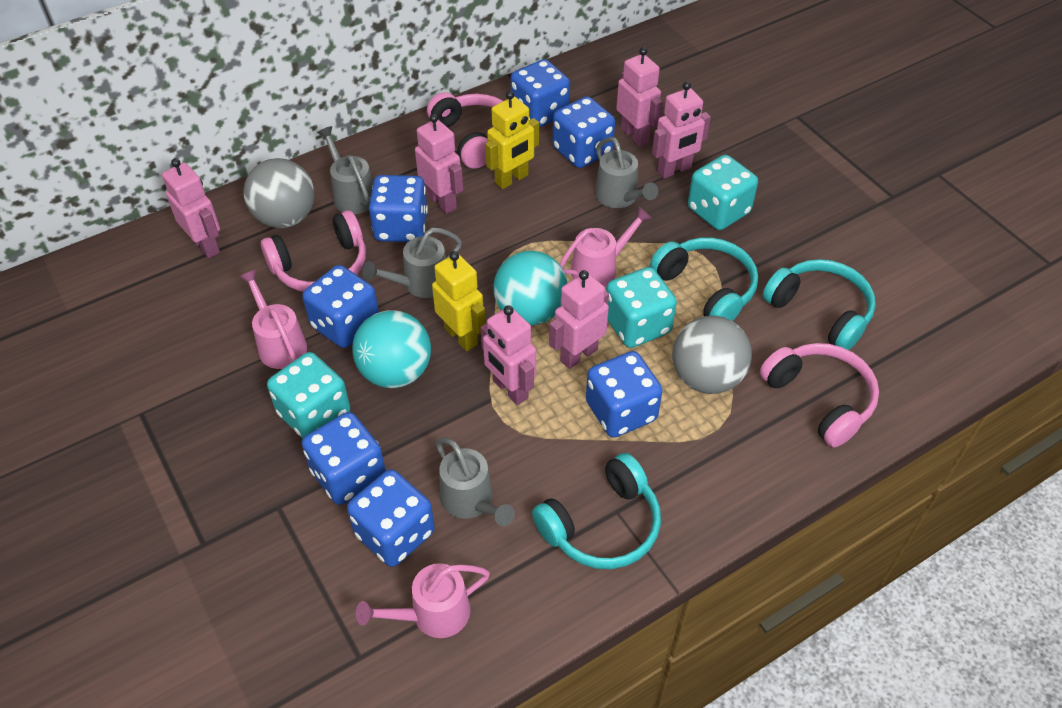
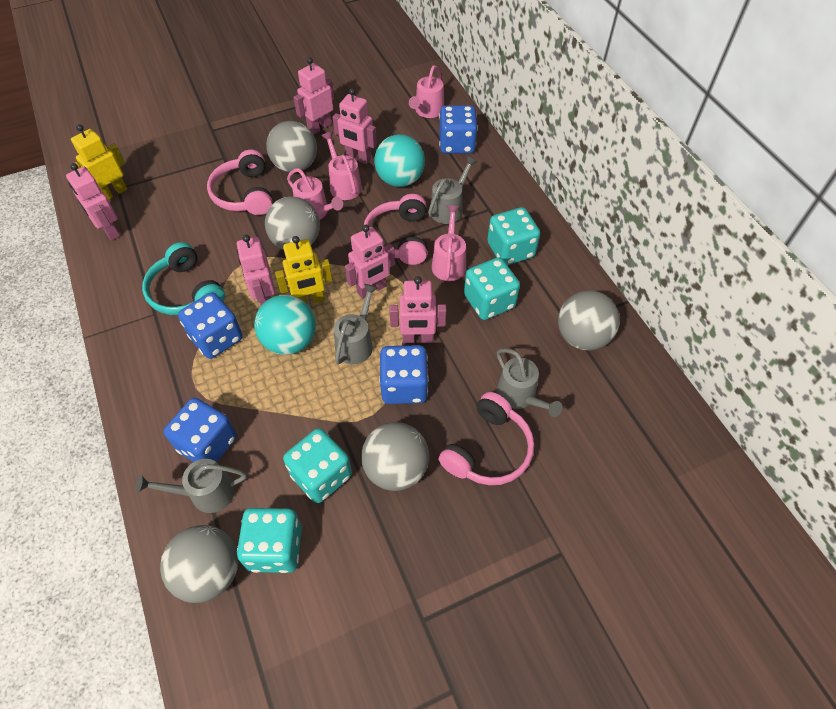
blue dice: [302,265,379,348] [302,412,386,505] [347,469,435,567] [369,175,428,242] [511,59,570,128] [553,96,615,168] [586,351,663,438] = 7 -> [164,398,237,462] [178,292,243,359] [379,345,429,404] [439,105,478,154] = 4
grey ball: [244,158,315,228] [672,316,752,394] = 2 -> [160,525,238,603] [265,196,320,250] [266,121,317,173] [361,422,429,491] [558,290,620,351] = 5
pink watering can: [239,270,307,369] [356,563,490,638] [560,207,652,287] = 3 -> [287,168,343,219] [321,132,362,200] [409,65,444,118] [432,206,466,281] = 4
turquoise dice: [267,352,350,438] [606,267,677,348] [688,155,758,230] = 3 -> [237,508,302,573] [283,428,352,503] [464,257,520,320] [487,207,540,265] = 4
turquoise headphones: [532,453,661,569] [650,238,758,321] [763,259,876,350] = 3 -> [142,242,225,315] = 1

